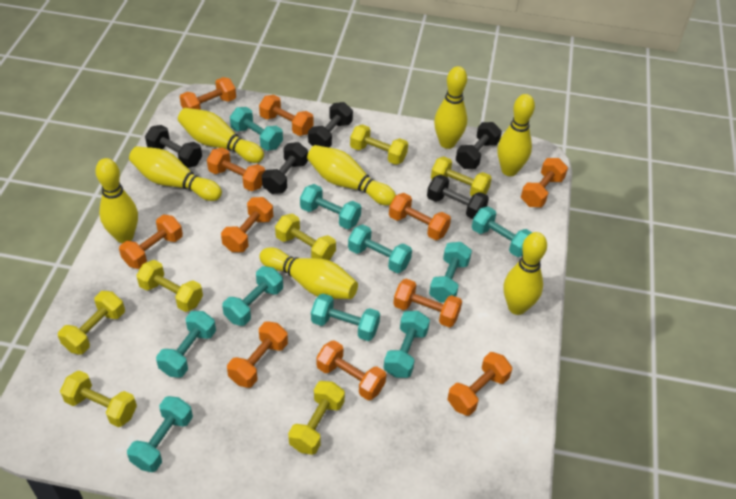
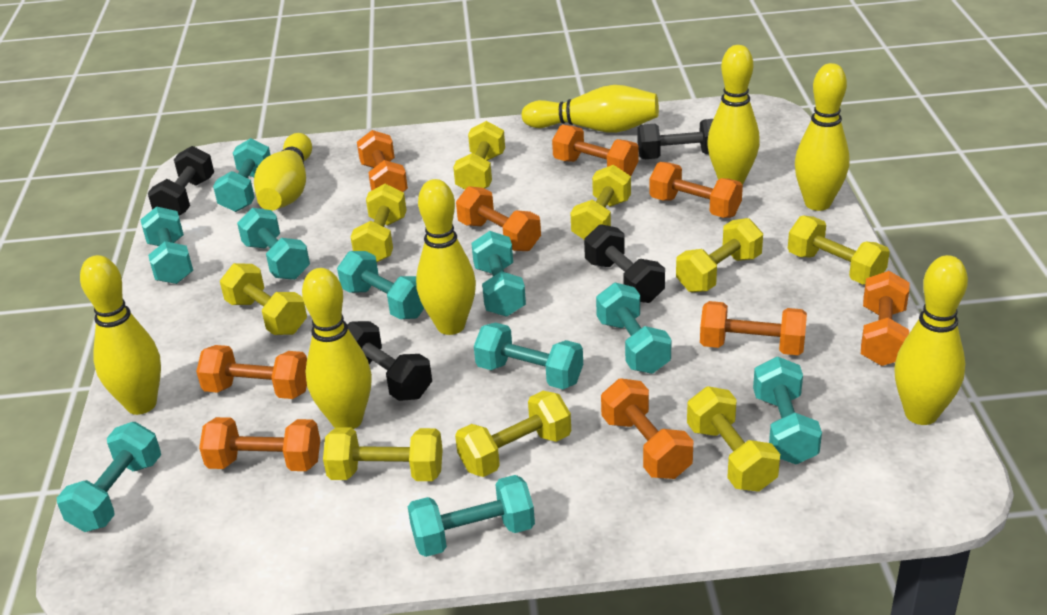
black dumbbell: [145,125,202,168] [262,142,308,194] [308,102,353,147] [427,175,489,219] [456,122,502,169] = 5 -> [148,146,214,216] [348,321,432,401] [584,224,665,303] [637,119,713,159] = 4
orange dumbbell: [119,215,183,269] [180,77,236,110] [207,148,265,191] [221,197,273,252] [227,321,288,388] [259,95,314,136] [316,340,386,400] [389,193,451,240] [393,279,462,328] [447,352,512,416] [521,158,568,207] = 11 -> [196,345,307,399] [199,417,320,471] [357,130,408,192] [456,186,541,251] [552,124,639,176] [601,378,693,479] [650,162,743,218] [700,301,807,355] [861,271,909,366] = 9
yellow dumbbell: [58,291,125,355] [60,370,137,427] [136,260,203,312] [275,214,336,261] [288,381,345,455] [350,124,408,165] [431,156,492,197] = 7 -> [220,263,307,335] [323,427,443,481] [351,184,407,262] [453,121,505,189] [455,391,571,477] [570,165,631,239] [676,218,763,292] [687,386,780,492] [788,216,890,285] = 9

